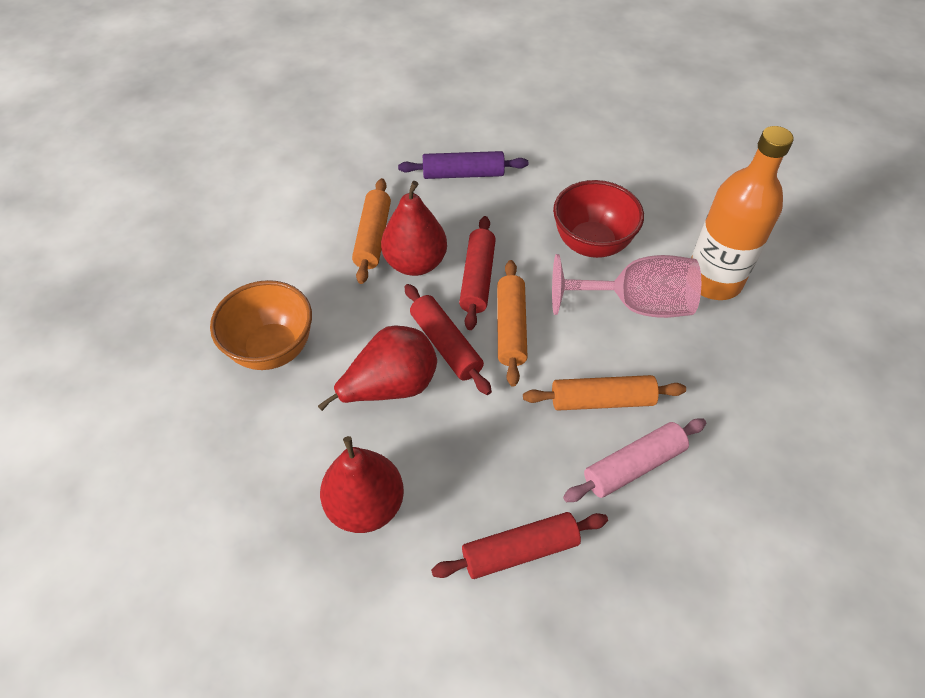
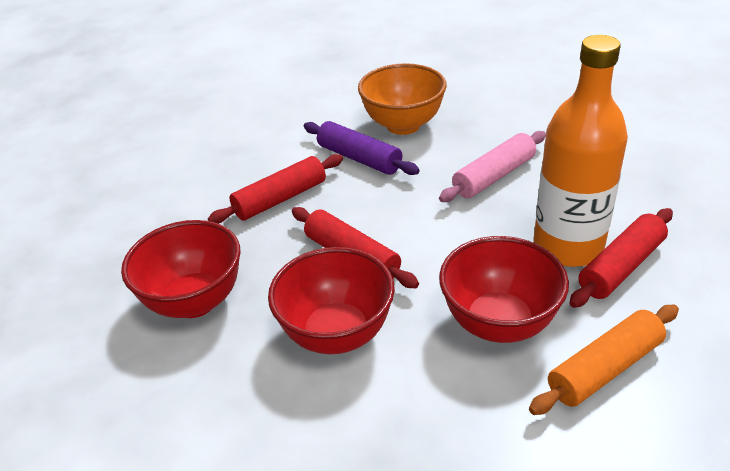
orange rolling pin: [352,178,391,284] [497,260,528,387] [523,375,686,411] = 3 -> [529,305,679,415] = 1
pink goblet: [552,254,701,318] = 1 -> none = 0
red bowl: [553,180,644,258] = 1 -> [121,220,241,318] [268,247,395,354] [439,236,569,343] = 3
red pear: [318,325,437,411] [320,436,404,533] [381,181,447,276] = 3 -> none = 0

